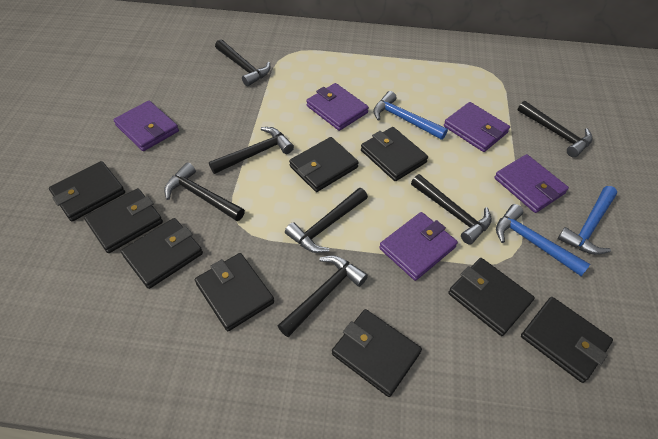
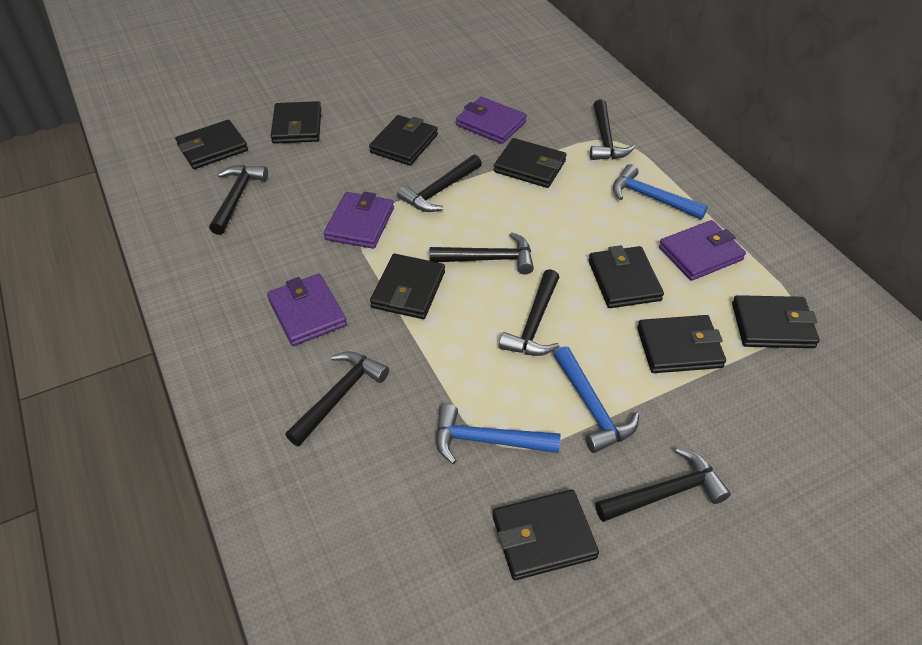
purple wallet: [113,101,179,151] [306,83,369,131] [379,212,458,281] [444,102,510,152] [494,154,569,213] = 5 -> [267,274,347,346] [324,192,394,249] [456,97,527,144] [659,220,746,281] = 4

